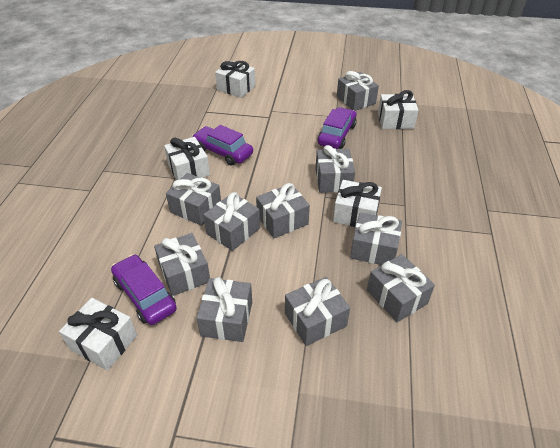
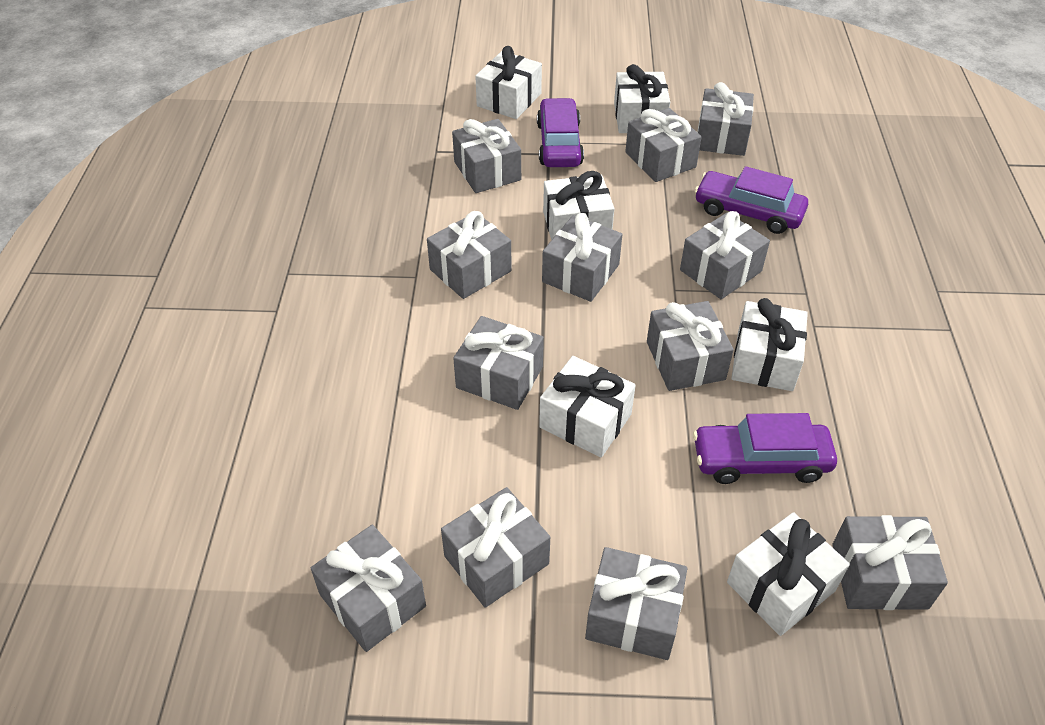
grey gift: [154,233,210,296] [166,173,221,226] [197,277,252,342] [203,192,260,251] [256,183,310,238] [285,277,350,346] [315,145,355,193] [337,71,379,111] [350,212,402,265] [367,254,435,322] = 10 -> [310,525,426,652] [427,211,512,299] [441,487,550,608] [452,119,521,193] [453,316,544,410] [542,213,622,302] [585,547,687,660] [625,108,702,182] [647,301,734,391] [680,211,770,299] [697,82,754,156] [832,515,948,610] = 12
white gift: [59,298,137,371] [164,137,210,180] [215,61,255,98] [333,180,382,227] [378,90,419,129] = 5 -> [475,46,542,119] [539,356,636,458] [543,171,614,240] [614,64,670,133] [727,512,850,636] [731,298,808,391] = 6

